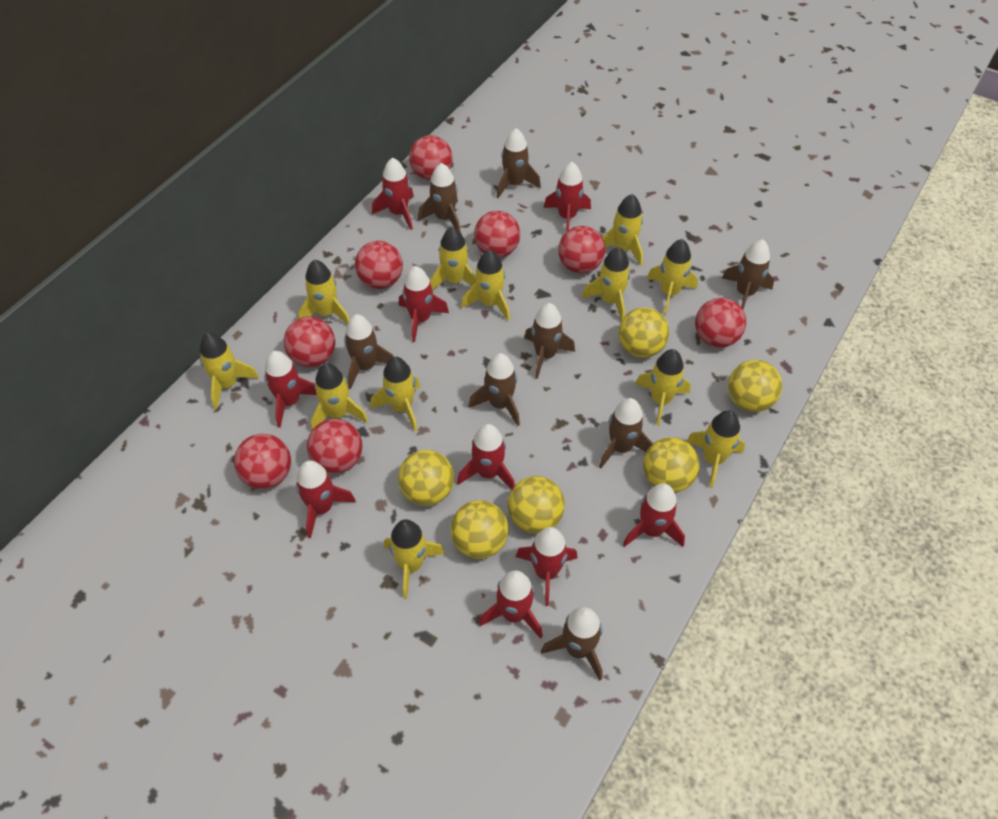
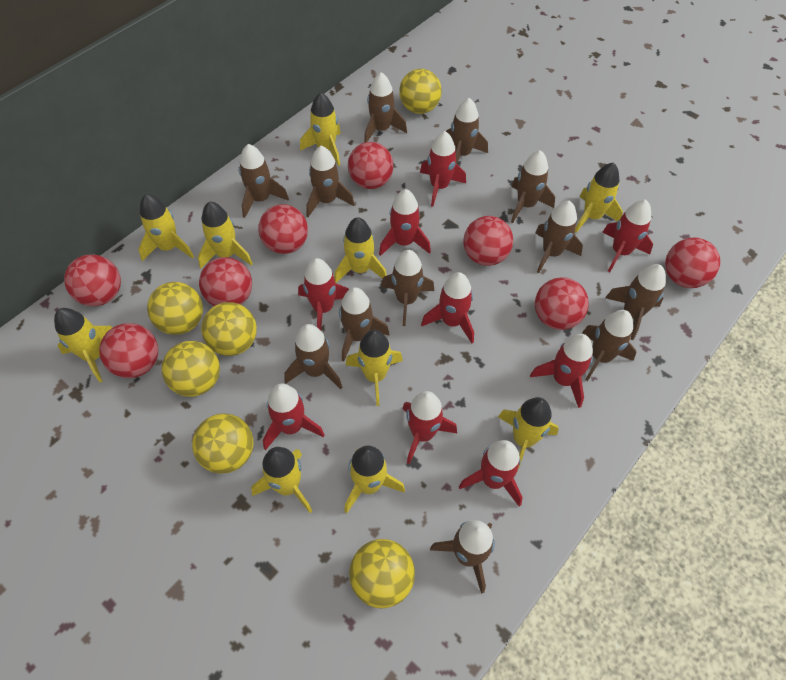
brown rocket: [344,314,394,389] [418,163,460,231] [469,353,520,426] [497,128,541,198] [524,303,575,379] [541,607,603,681] [599,398,653,468] [722,239,774,309] = 8 -> [239,144,289,218] [284,324,342,389] [306,146,355,217] [339,287,390,361] [364,72,407,143] [381,250,435,326] [430,520,495,594] [446,98,488,164] [511,150,555,223] [535,201,583,273] [582,310,636,381] [605,264,666,340] = 12
yellow rocket: [200,333,259,409] [298,260,349,324] [311,363,368,431] [370,357,420,431] [384,519,445,598] [430,227,475,290] [461,250,510,321] [582,247,630,321] [602,194,643,266] [635,349,691,426] [647,239,698,314] [686,410,745,488] = 12 -> [54,308,113,382] [138,194,194,261] [198,201,253,269] [251,447,312,513] [300,92,341,166] [334,217,387,283] [344,446,405,513] [346,330,403,406] [498,397,559,469] [575,163,623,233] = 10

